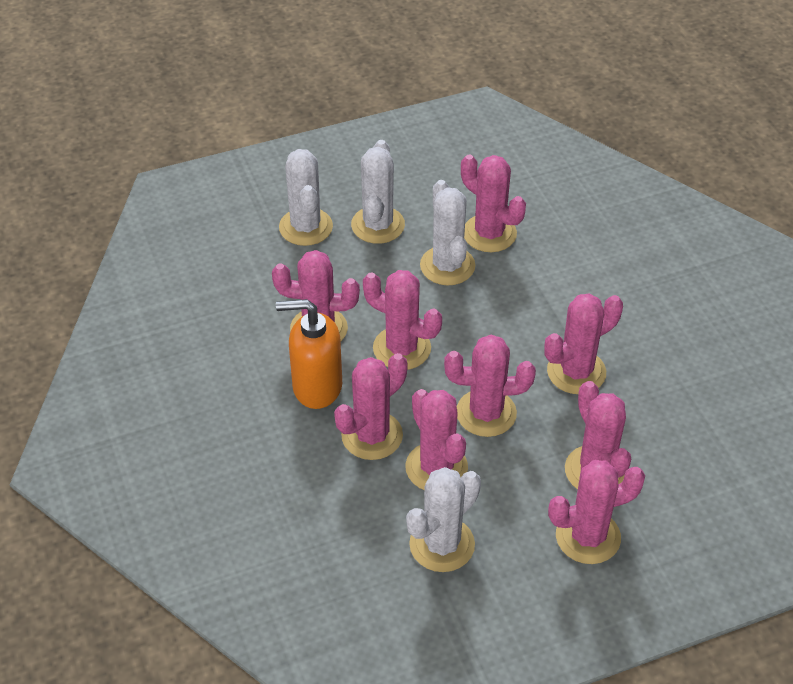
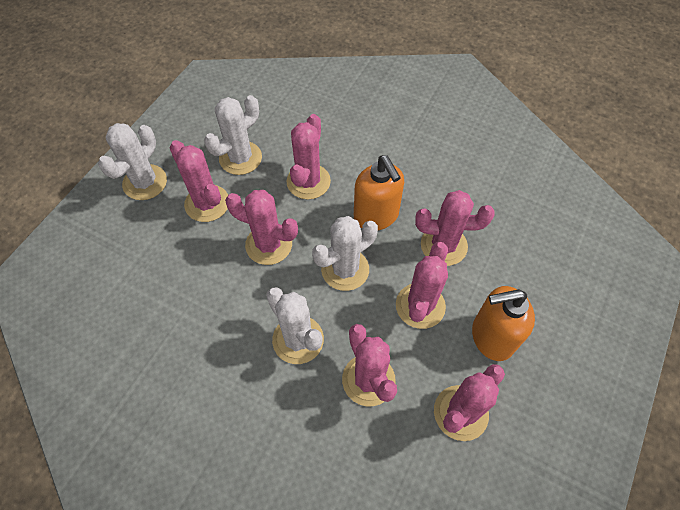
orange soap dispenser: [276,299,342,409] = 1 -> [354,155,404,230] [472,286,535,361] = 2
pink cactus: [272,250,360,341] [334,353,407,460] [363,270,442,370] [405,389,468,490] [444,335,536,437] [461,155,526,252] [544,293,623,394] [548,460,645,564] [565,381,631,489] = 9 -> [170,140,228,222] [225,190,298,265] [287,114,331,200] [342,324,397,406] [396,242,448,329] [415,190,495,266] [434,364,505,441] = 7

